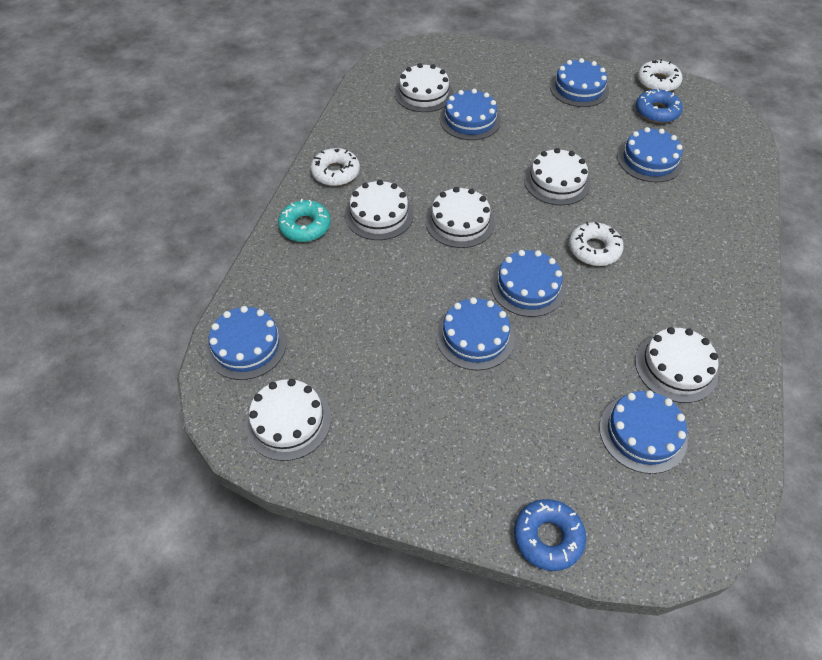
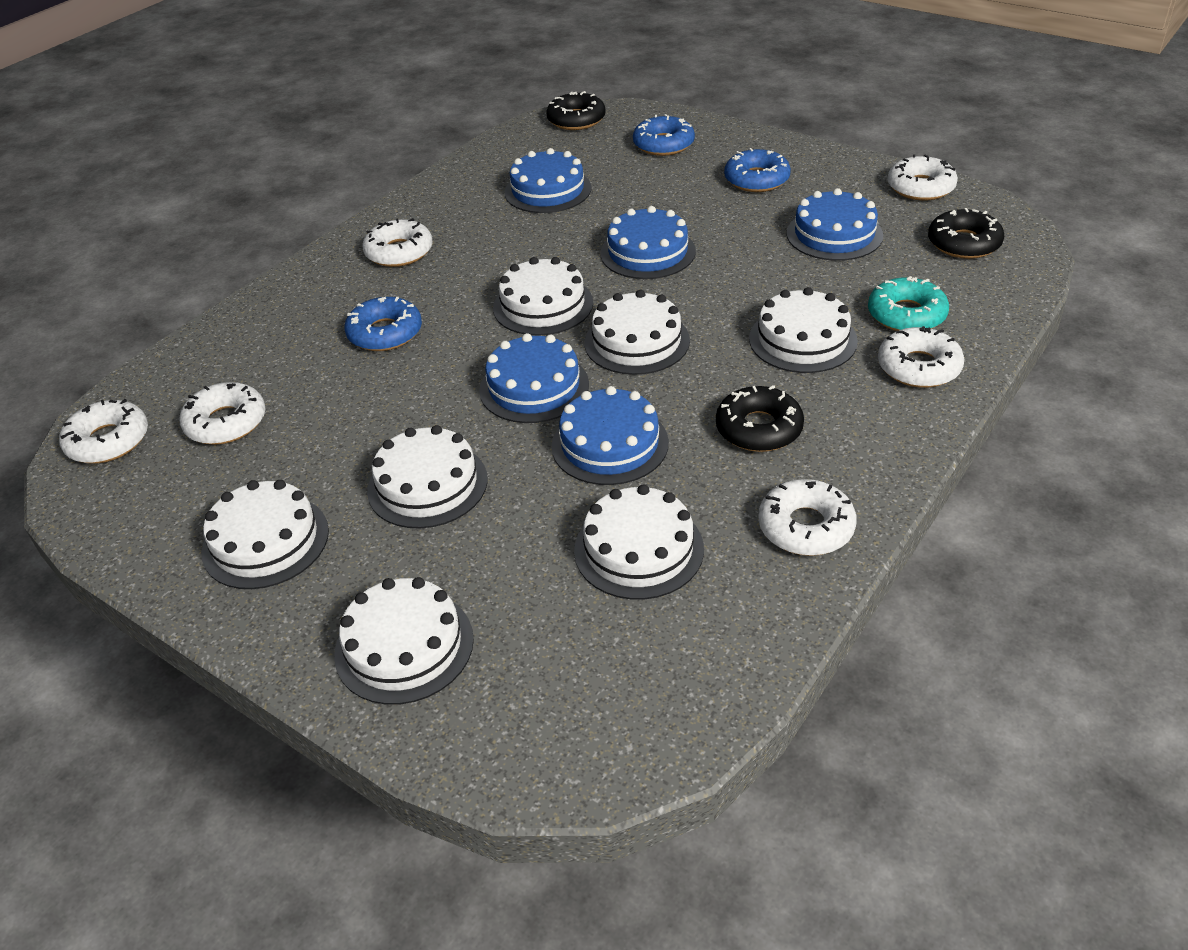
black donut: none = 0 -> [546,91,606,130] [716,385,804,452] [928,208,1004,259] = 3
blue cake: [206,306,287,380] [436,297,515,371] [440,89,501,140] [491,250,566,317] [550,58,609,107] [599,391,688,474] [617,127,683,183] = 7 -> [479,333,589,423] [504,148,592,213] [551,386,669,485] [601,206,696,279] [787,188,883,261] = 5
blue donut: [514,499,586,571] [636,89,683,123] = 2 -> [345,297,422,351] [633,114,695,156] [724,148,791,192] = 3
white cake: [245,379,331,461] [345,180,414,240] [395,63,453,112] [425,187,495,248] [524,148,591,205] [635,327,718,403] = 6 -> [201,480,329,589] [334,577,474,705] [367,425,488,529] [493,257,593,336] [574,485,704,600] [584,290,690,375] [749,287,858,373] = 7
white donut: [311,148,360,186] [569,222,624,266] [637,59,683,91] = 3 -> [59,399,148,463] [180,382,265,445] [362,218,433,267] [758,479,857,556] [878,326,964,388] [888,154,958,200] = 6

